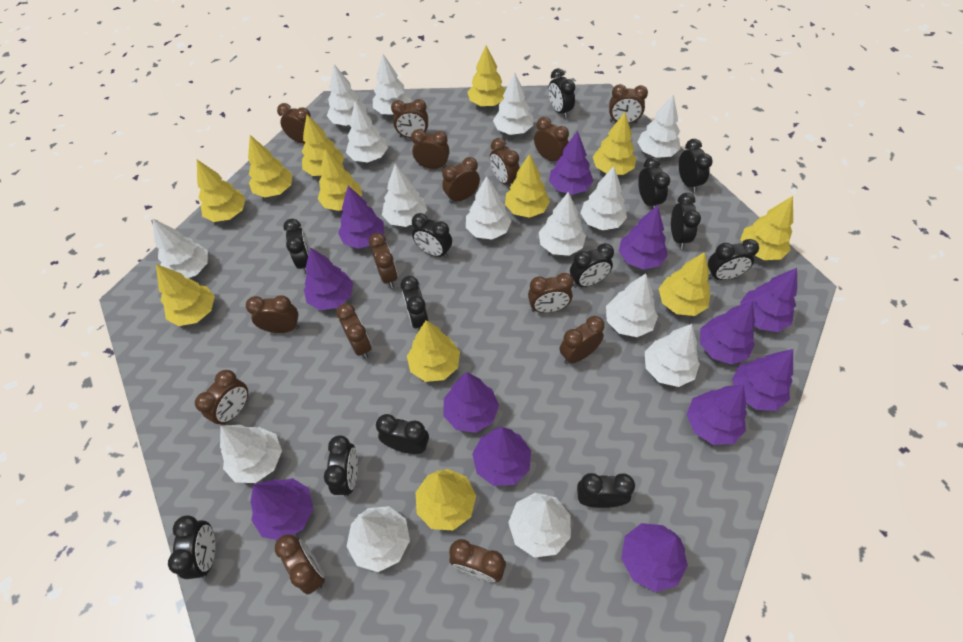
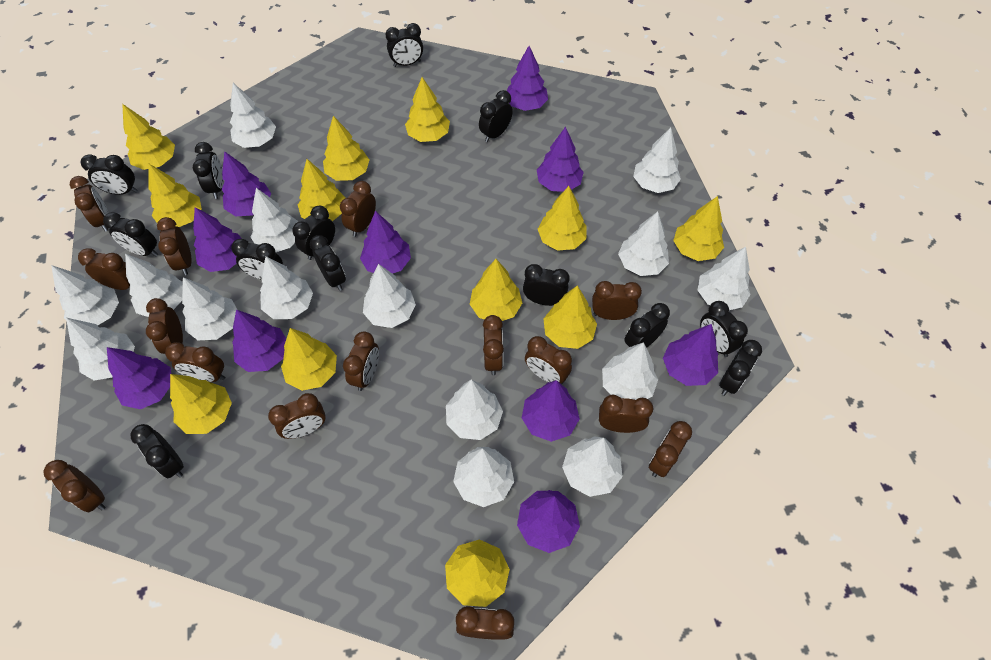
purple tree: [250,478,313,540] [304,247,353,310] [338,185,384,249] [444,372,499,433] [472,427,531,486] [549,131,594,195] [619,205,668,270] [621,523,688,592] [687,384,747,445] [700,300,755,364] [732,349,793,411] [740,268,797,332] = 12 -> [107,347,171,409] [193,207,242,272] [222,151,271,216] [232,310,286,372] [360,211,411,274] [507,46,548,111] [517,490,580,553] [522,380,580,442] [537,127,584,192] [663,324,718,386] = 10

